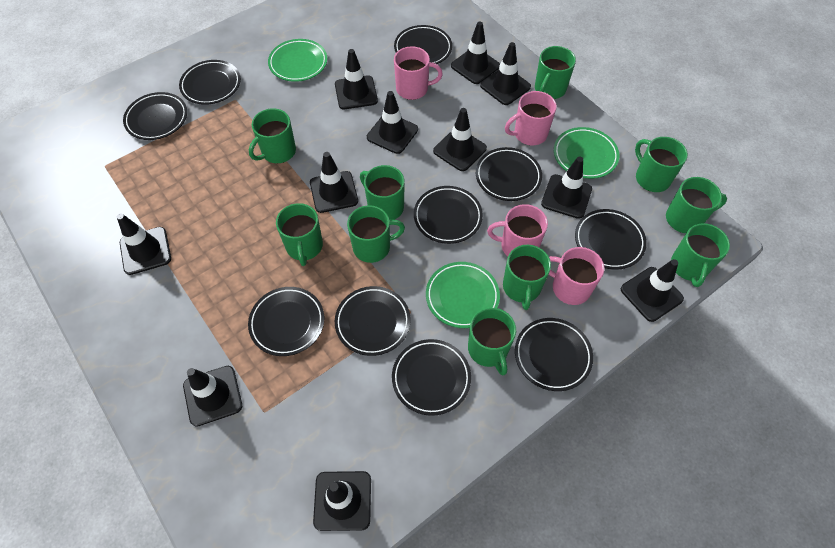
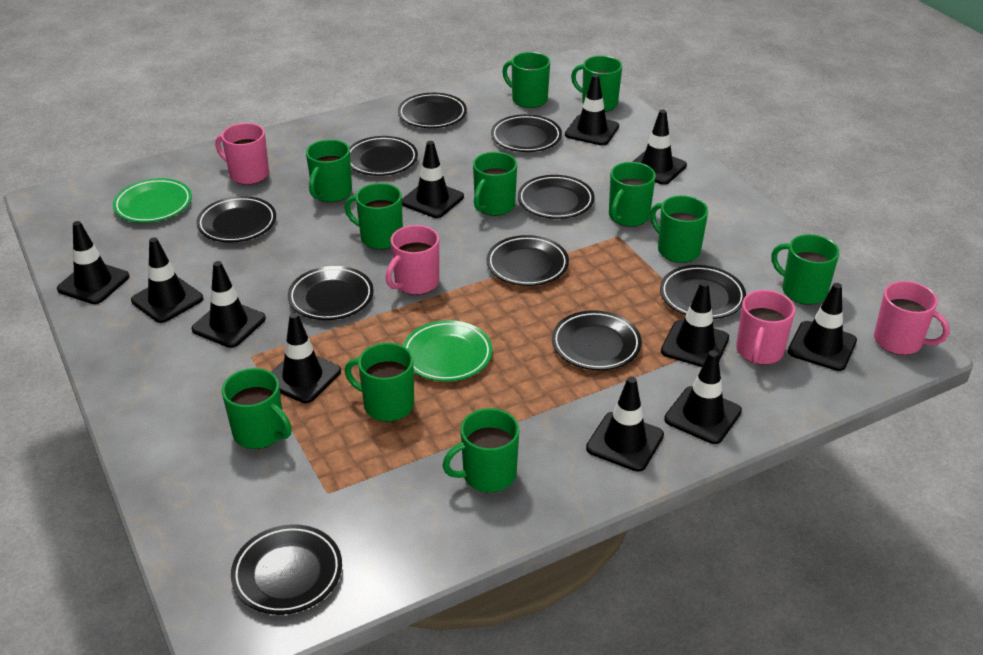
green mug: [249,108,296,163] [276,203,323,266] [347,205,405,263] [360,165,405,220] [468,308,516,375] [503,245,551,310] [535,46,576,99] [635,137,688,192] [666,177,727,233] [671,223,730,287] = 10 -> [222,368,292,449] [306,139,352,202] [345,183,403,249] [345,343,414,422] [442,408,519,492] [473,152,517,216] [502,52,550,108] [571,56,622,112] [609,162,656,227] [650,195,708,263] [771,234,840,305] = 11
green plate: [268,39,327,82] [426,262,500,328] [554,127,619,179] = 3 -> [113,178,192,223] [403,320,492,381] = 2

